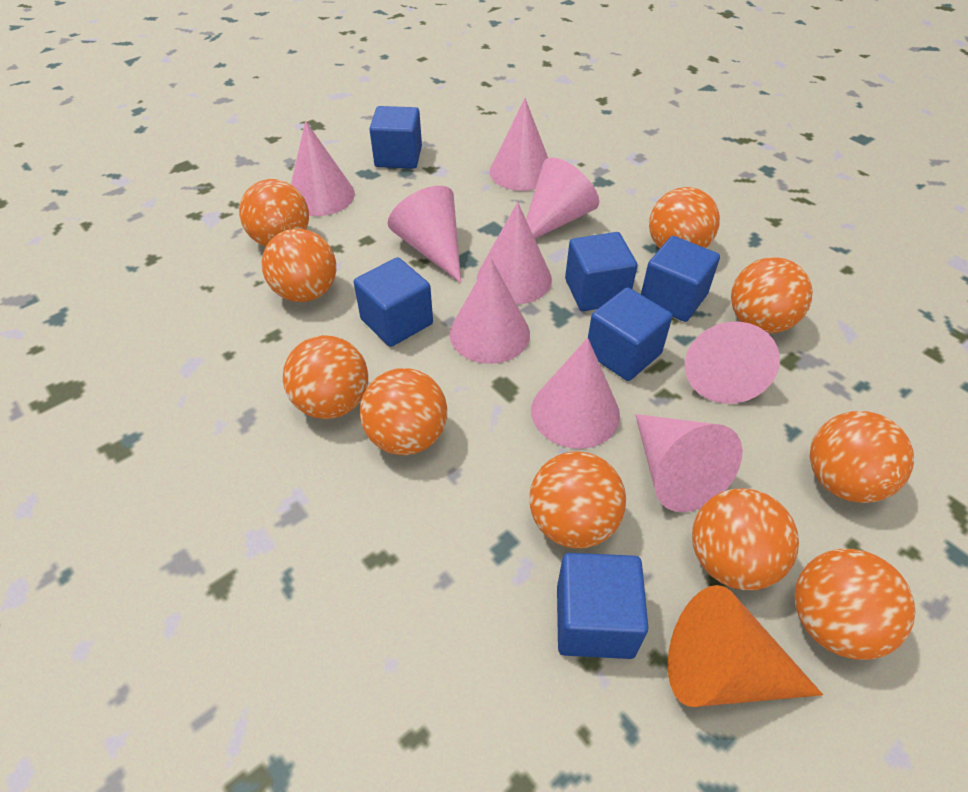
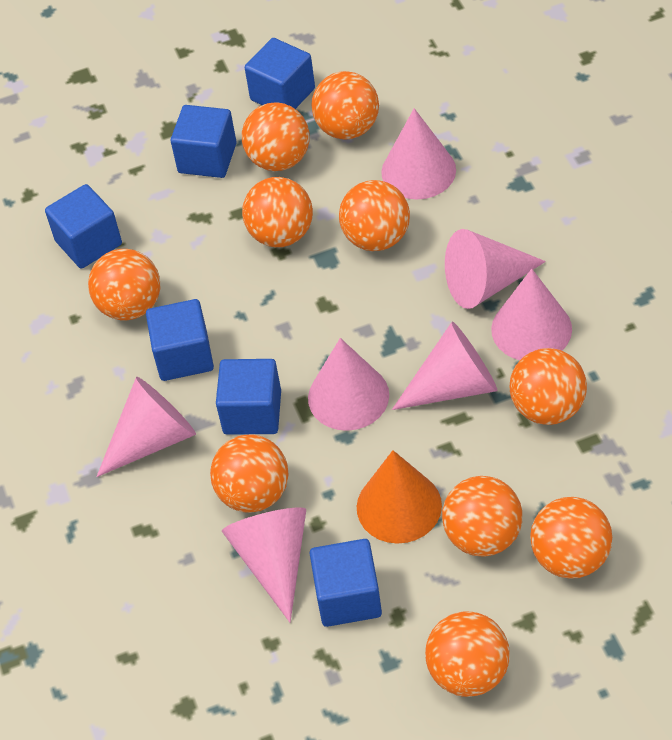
pink cone: [291,121,355,216] [388,186,461,283] [450,257,530,364] [477,202,552,304] [490,98,548,191] [526,157,599,239] [531,338,620,449] [635,414,742,512] [685,321,780,404] = 9 -> [96,377,196,477] [222,507,306,623] [308,338,389,431] [381,108,456,199] [392,322,497,410] [445,229,546,309] [491,269,572,360] = 7

